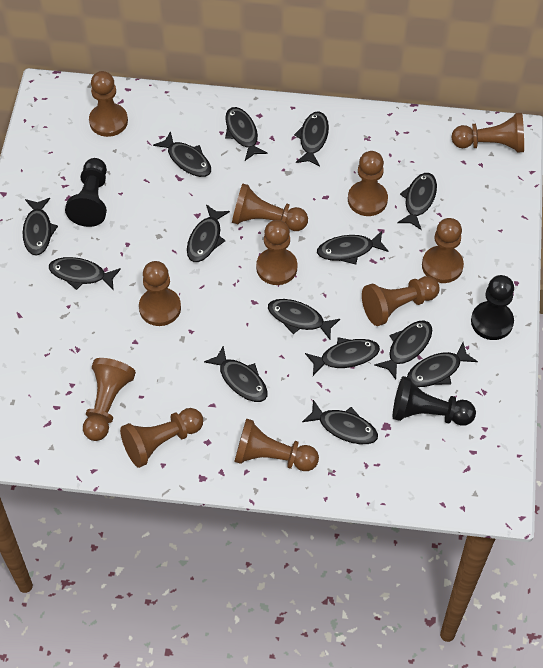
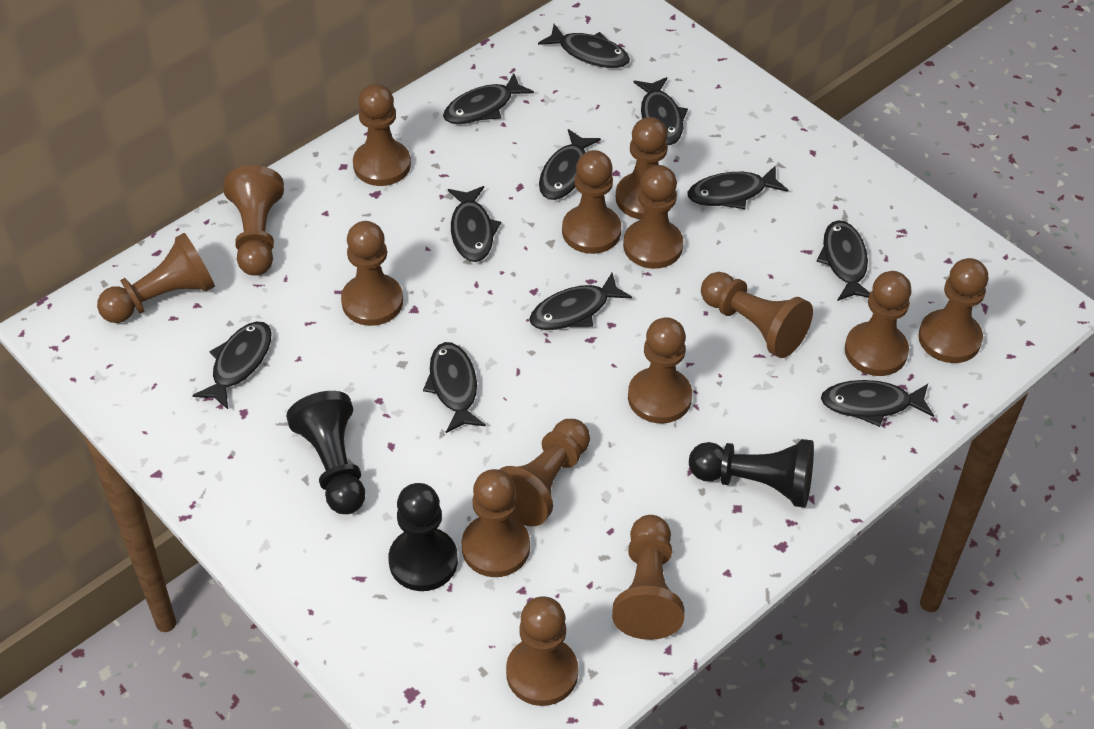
black fish: [23,198,58,256] [49,257,121,290] [153,131,211,177] [187,205,230,262] [204,346,267,402] [225,107,268,161] [268,299,340,340] [294,111,329,166] [302,400,378,444] [305,337,380,376] [317,231,389,264] [374,320,432,380] [397,173,437,230] [407,342,478,387] = 14 -> [193,322,272,409] [423,342,486,433] [443,73,534,124] [448,186,501,262] [529,273,632,330] [538,24,630,68] [539,129,601,200] [633,77,688,145] [688,165,789,209] [816,220,870,301] [821,380,934,427] = 11
brown pawn: [83,358,136,441] [89,71,128,137] [120,408,203,468] [139,261,181,326] [232,183,308,231] [234,419,319,471] [256,220,297,285] [348,151,388,216] [362,276,439,326] [422,218,464,283] [451,113,524,152] = 11 -> [97,233,215,323] [224,165,284,276] [341,221,403,326] [353,84,411,186] [461,469,530,577] [499,419,590,526] [506,596,578,706] [562,150,621,254] [612,515,684,640] [616,117,670,219] [623,165,684,269] [628,317,692,424] [701,272,813,358] [845,271,912,376] [918,258,988,363] = 15

